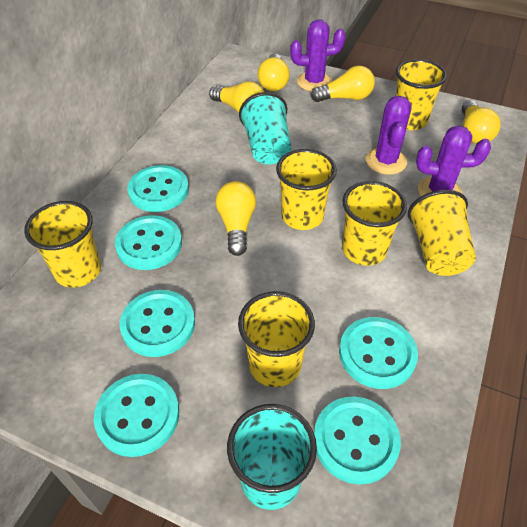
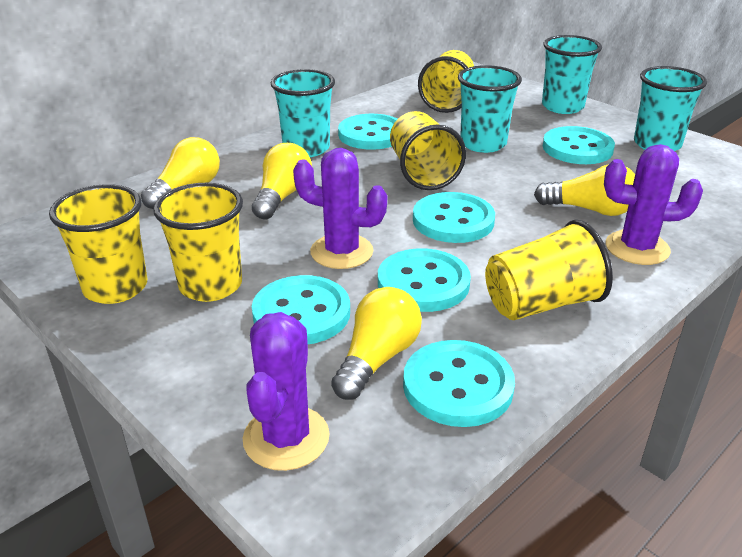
turquoise cup: [227,404,317,510] [239,92,291,164] = 2 -> [271,69,335,157] [458,65,522,153] [542,35,602,114] [634,66,707,151] = 4
yellow cup: [24,201,101,288] [238,291,315,387] [276,149,337,230] [342,181,407,266] [395,59,447,130] [408,190,476,276] = 6 -> [49,184,147,304] [153,183,243,302] [390,111,466,190] [418,50,474,113] [485,220,613,320] = 5
yellow light bulb: [209,81,264,113] [216,181,256,256] [258,54,290,91] [311,66,375,102] [462,100,501,144] = 5 -> [141,137,220,209] [252,143,312,219] [331,287,422,400] [534,164,635,216] = 4

